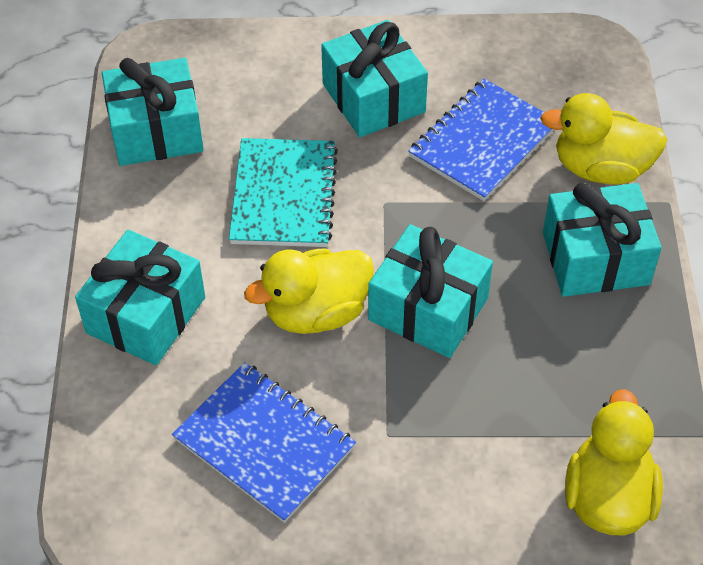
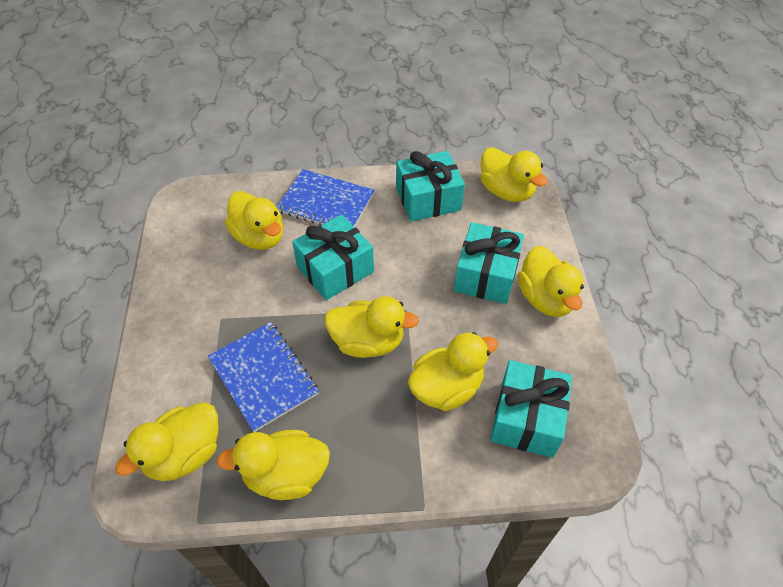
turquoise gift: [75,230,205,365] [102,58,204,166] [321,20,428,137] [368,224,493,358] [543,183,662,297] = 5 -> [292,215,374,300] [396,151,465,222] [454,222,524,304] [490,360,572,458] = 4
turquoise notebook: [229,138,338,247] = 1 -> none = 0
yellow duck: [244,248,374,334] [540,93,668,185] [565,389,663,535] = 3 -> [115,402,219,481] [217,430,330,500] [225,191,283,250] [324,296,419,358] [408,332,498,411] [480,147,547,202] [518,246,584,317] = 7

